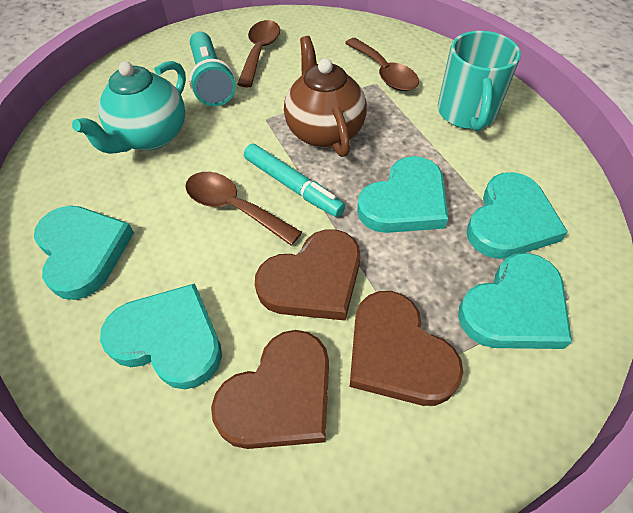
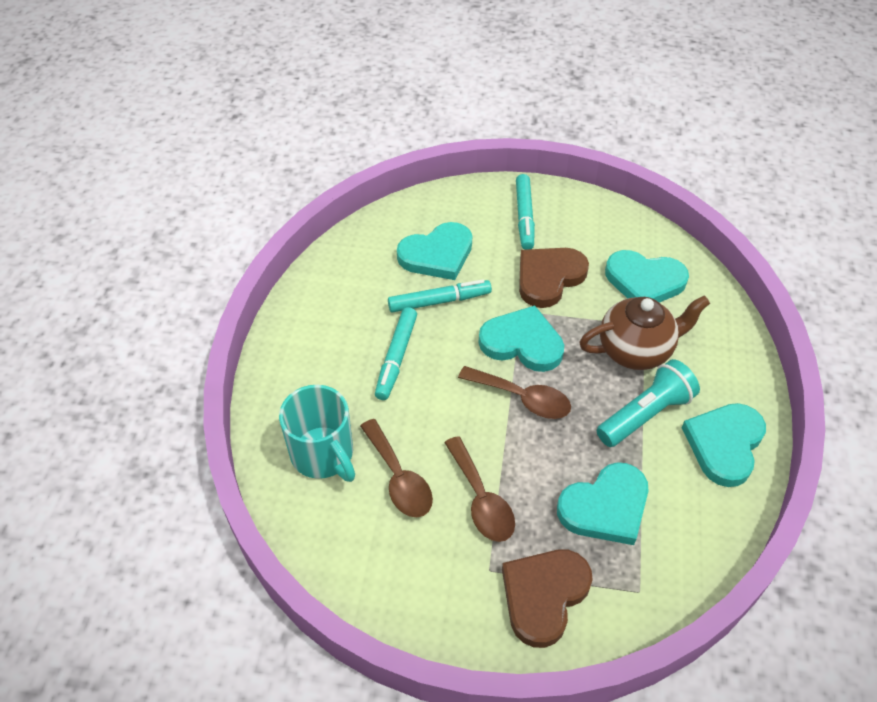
brown heart: [211,330,329,449] [255,229,360,321] [350,291,463,406] = 3 -> [502,549,593,648] [519,248,589,308] = 2
turquoise marker: [244,144,345,217] = 1 -> [375,307,417,400] [388,279,492,313] [516,174,535,250] = 3
turquoise teapot: [72,61,186,154] = 1 -> none = 0

